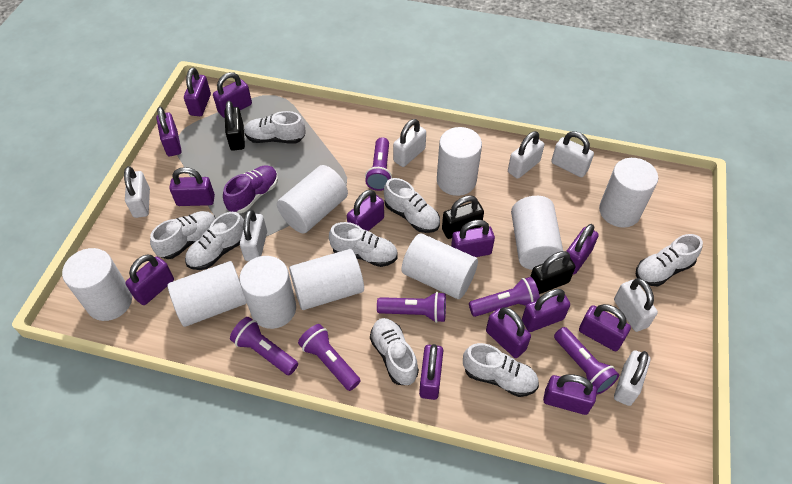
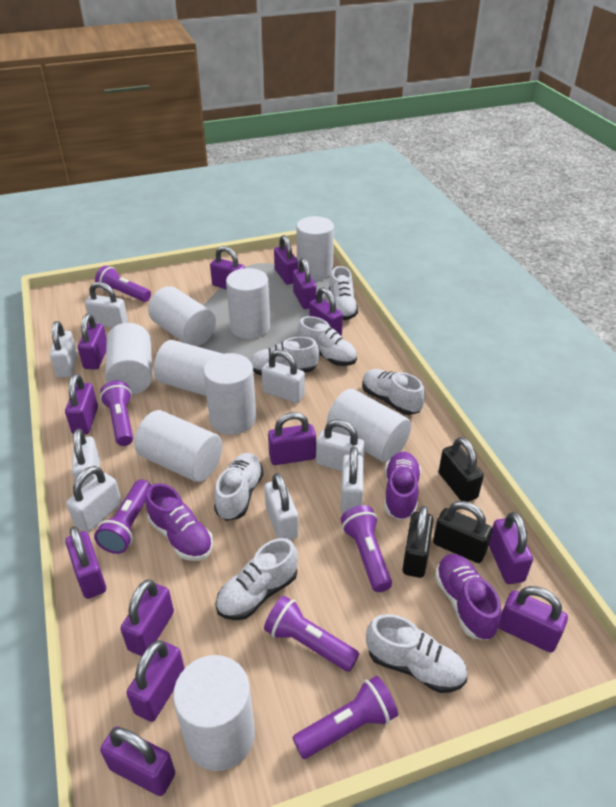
purple shoe: [223,166,278,214] = 1 -> [146,483,213,561] [384,452,421,520] [435,554,502,640] = 3
white padlock: [124,166,150,218] [240,209,267,261] [393,119,426,167] [508,131,544,179] [551,131,594,177] [614,278,658,332] [614,350,650,406] = 7 -> [50,321,77,378] [66,466,122,533] [72,429,100,489] [85,282,128,328] [261,350,305,403] [264,473,298,540] [316,419,365,471] [341,447,363,513] = 8
white shoe: [150,211,216,259] [185,212,244,270] [244,111,306,144] [329,222,398,267] [370,318,419,385] [384,178,440,233] [463,343,539,397] [636,234,703,286] = 8 -> [214,453,264,521] [216,538,298,620] [250,337,319,376] [298,316,357,366] [329,266,358,320] [362,369,425,415] [366,614,467,693] = 7

